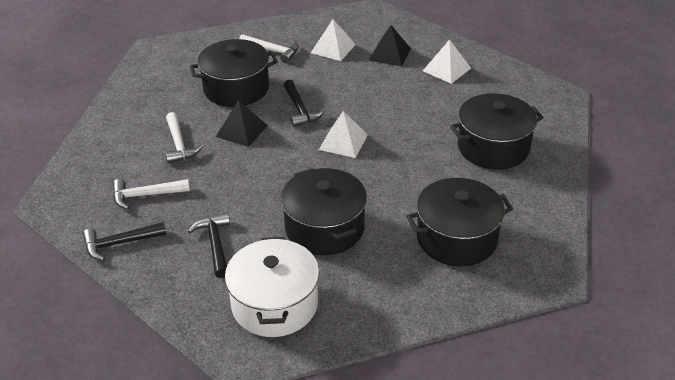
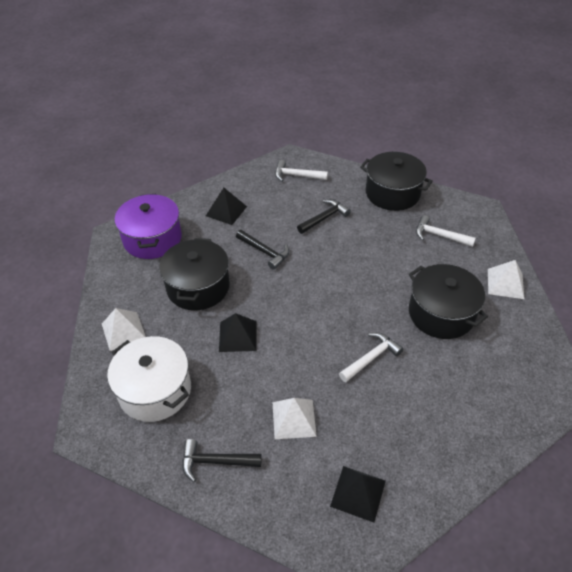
black pot: [190,39,278,107] [281,168,367,255] [406,178,513,266] [450,93,544,169] = 4 -> [159,238,230,310] [360,152,433,211] [409,264,488,339] = 3
black pyramid: [216,100,268,147] [369,25,411,66] = 2 -> [206,188,247,225] [219,313,257,352] [330,466,386,523] = 3
purple pot: none = 0 -> [115,194,182,259] = 1

